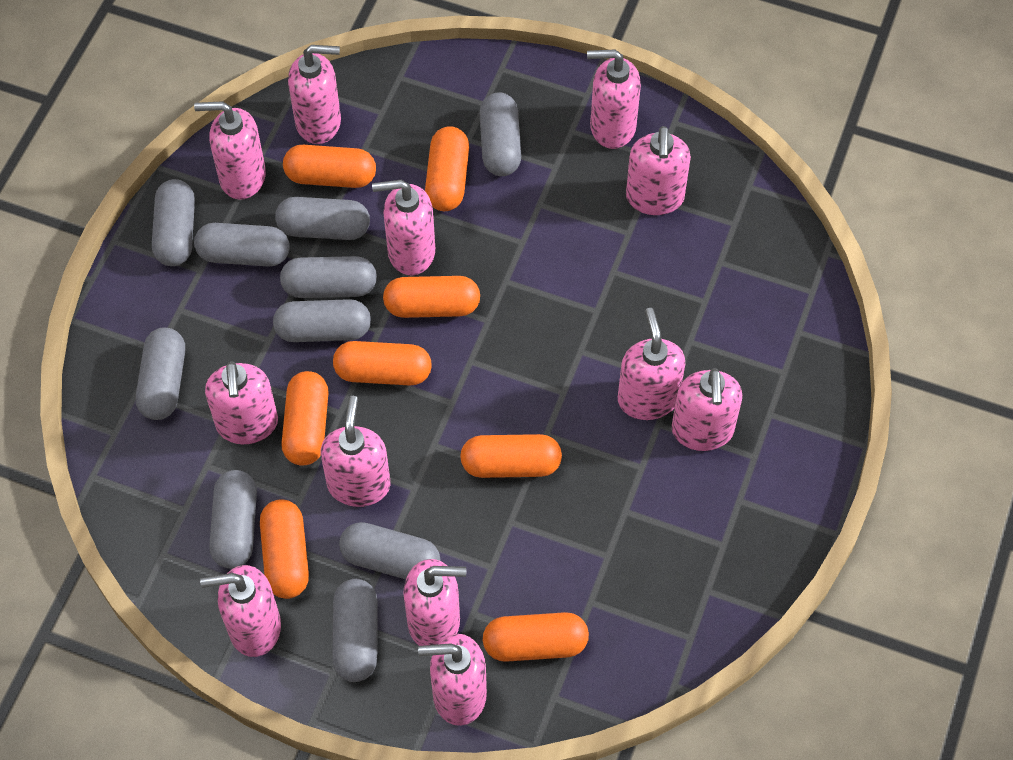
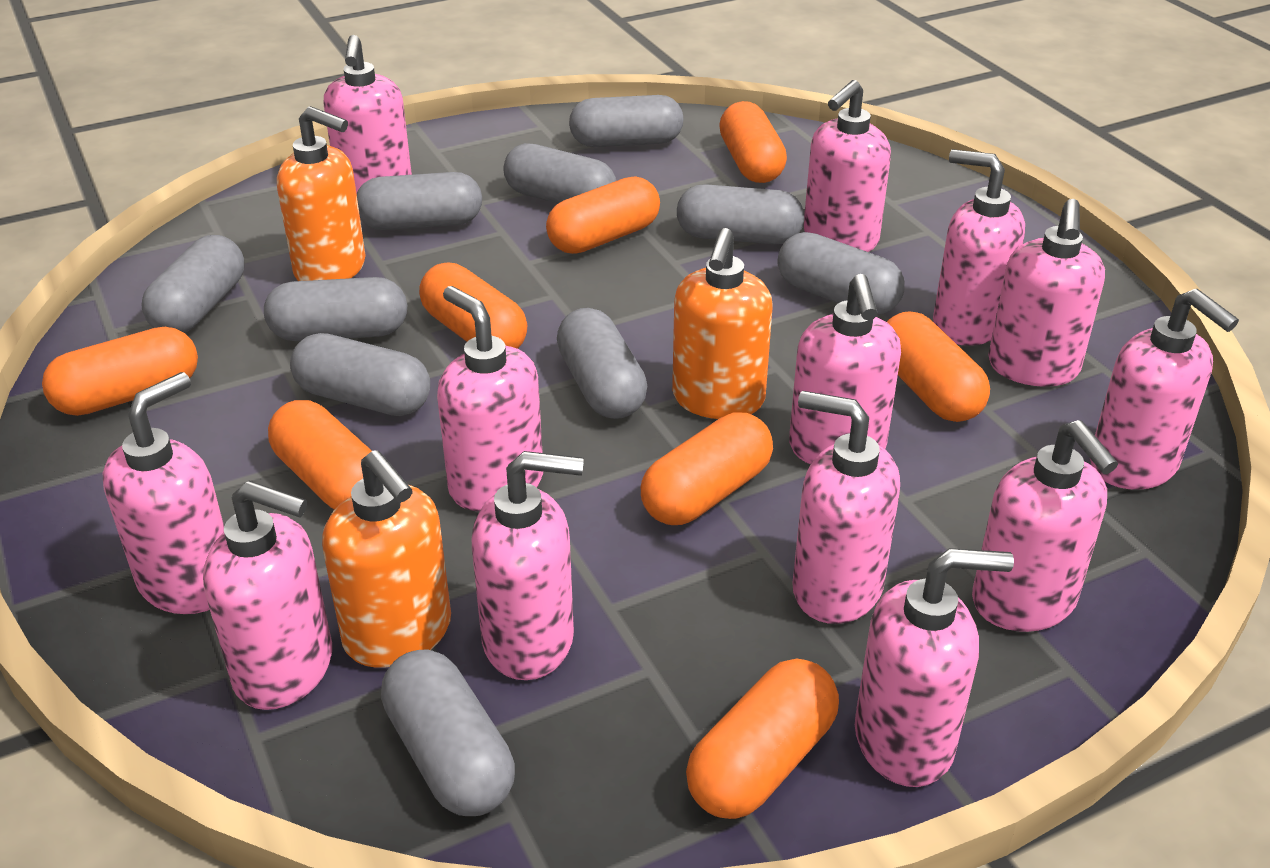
orange soap dispenser: none = 0 -> [277,106,366,281] [322,450,451,668] [672,228,773,419] = 3
pink soap dispenser: [194,101,266,200] [200,565,281,657] [205,361,278,444] [288,45,341,144] [321,396,390,507] [372,180,435,275] [403,559,466,646] [418,634,487,726] [587,49,641,149] [618,308,686,420] [626,126,691,215] [672,368,742,451] = 12 -> [103,372,224,614] [203,481,332,710] [324,35,412,194] [437,286,543,512] [472,451,584,680] [789,274,901,464] [792,391,900,624] [803,80,891,252] [855,548,1014,787] [933,149,1025,346] [972,420,1118,632] [988,199,1105,387] [1090,289,1239,490] = 13

